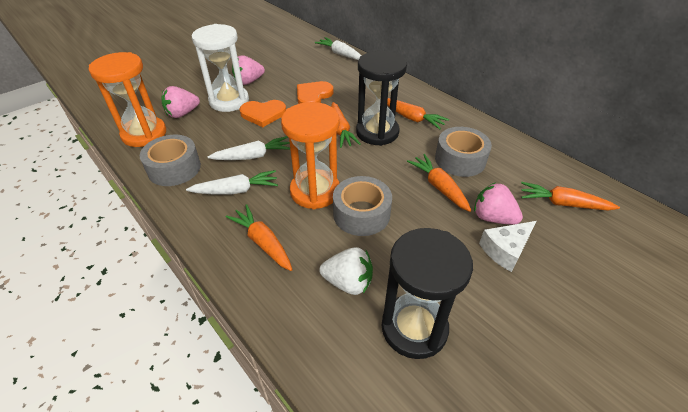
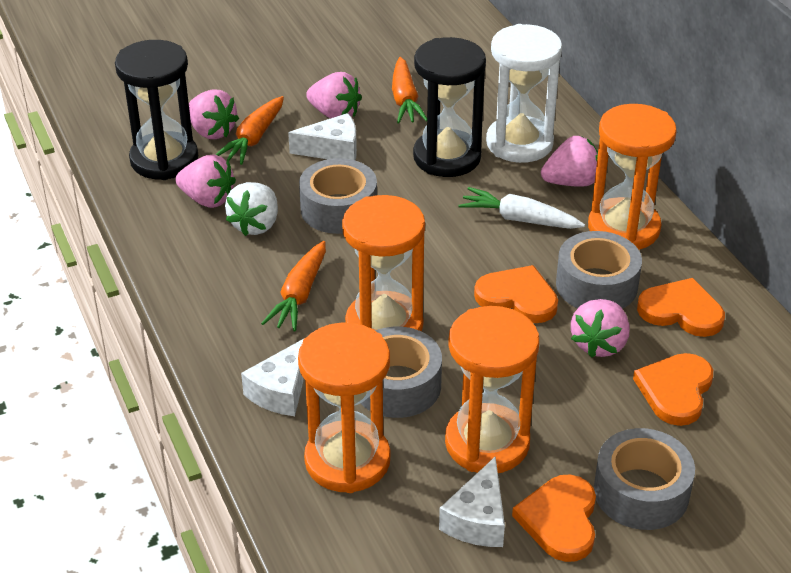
grey tape: [140,135,201,186] [333,176,392,236] [435,127,492,177] = 3 -> [299,158,377,234] [361,327,442,418] [556,231,642,309] [594,428,695,530] = 4
orange carrot: [225,204,293,271] [331,102,361,148] [387,98,449,129] [407,154,471,212] [521,182,620,210] = 5 -> [215,96,284,165] [261,241,326,332] [392,57,427,123] = 3
orange heart: [239,100,286,127] [297,81,333,104] = 2 -> [474,265,558,323] [512,474,596,562] [633,353,713,426] [637,278,725,337] = 4
orange hourglass: [89,52,166,147] [281,102,340,209] = 2 -> [298,323,390,493] [342,195,425,332] [445,306,539,473] [588,104,677,250] = 4
pink strawberry: [162,86,200,118] [232,55,265,85] [474,182,523,225] = 3 -> [176,155,236,208] [189,89,239,139] [306,72,362,119] [541,136,598,187] [571,299,630,358] = 5
white carrot: [186,170,278,194] [208,136,290,160] [315,37,362,60] = 3 -> [458,187,585,229] = 1
white cheese: [479,221,537,272] = 1 -> [241,339,304,416] [288,113,357,160] [439,456,505,547] = 3

